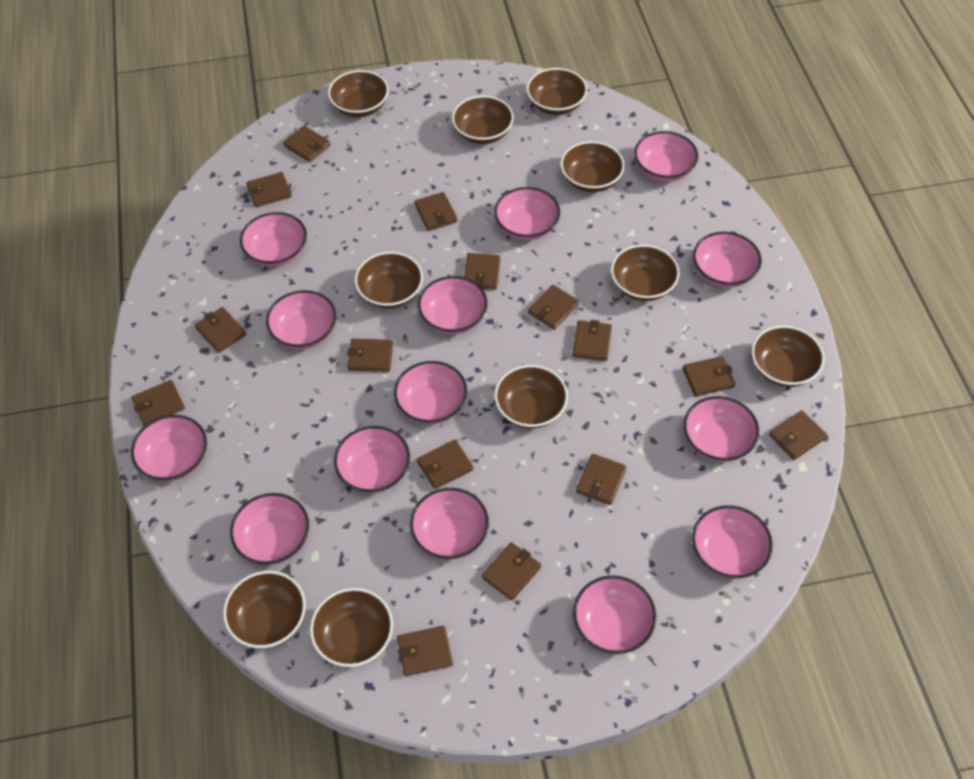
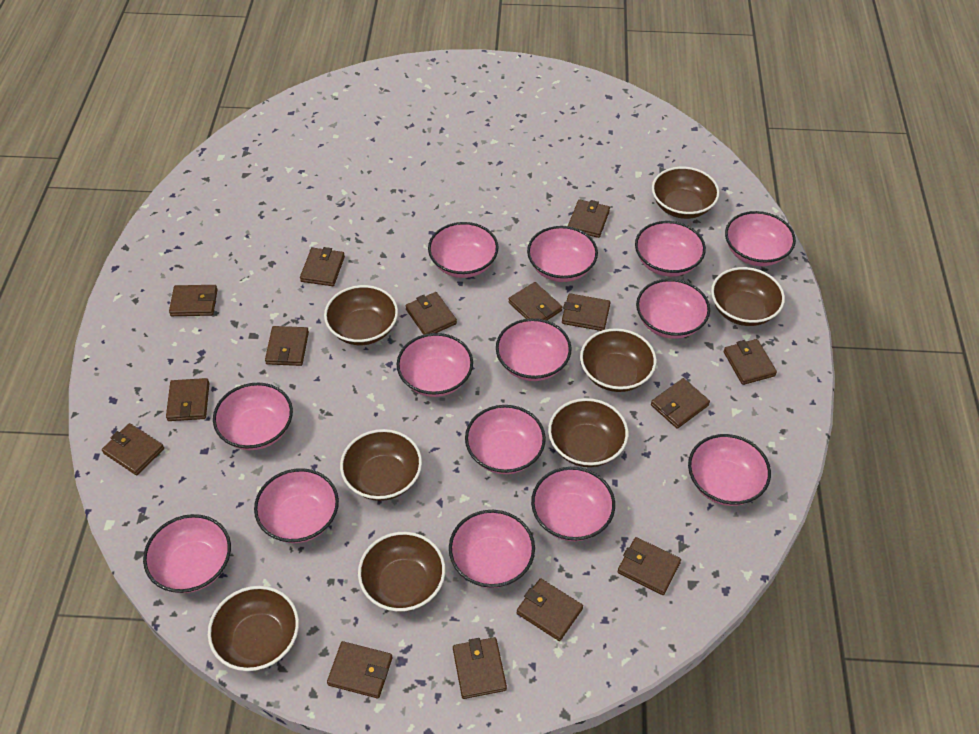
brown bowl: [223,571,306,648] [310,588,393,667] [328,70,389,117] [355,252,423,309] [452,96,514,144] [494,365,568,429] [526,68,587,115] [560,141,625,192] [611,244,680,301] [751,326,825,387] = 10 -> [208,586,299,671] [324,285,398,345] [340,429,422,501] [358,532,445,612] [548,398,628,467] [580,328,656,392] [652,167,720,219] [711,267,785,326] = 8

